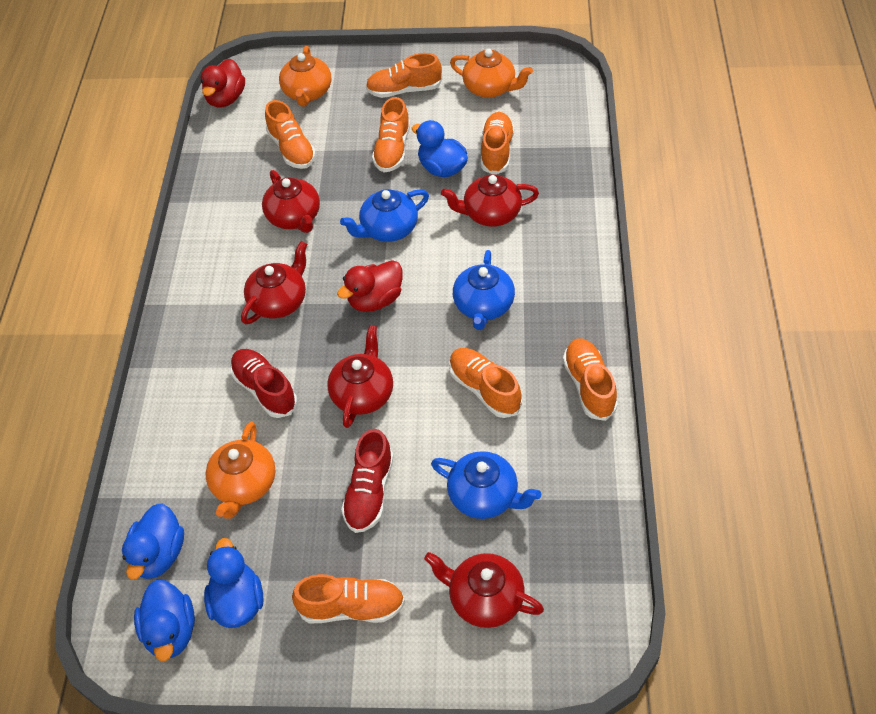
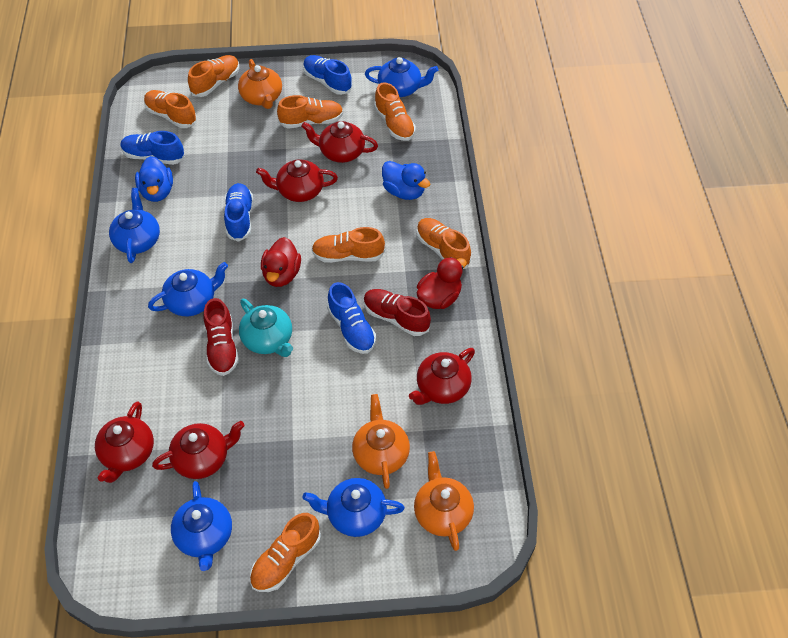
blue duck: [122,503,184,580] [134,580,195,661] [204,538,264,628] [412,120,468,177] = 4 -> [135,156,173,202] [382,161,430,200] = 2
blue shoe: none = 0 -> [120,131,185,165] [224,183,253,242] [303,55,352,95] [327,282,376,354] = 4
blue teapot: [340,189,429,242] [431,451,541,519] [453,250,515,330] = 3 -> [109,188,160,263] [148,262,228,316] [171,481,232,571] [302,478,405,537] [365,57,438,97] = 5
turquoise teapot: none = 0 -> [239,299,293,357] = 1

